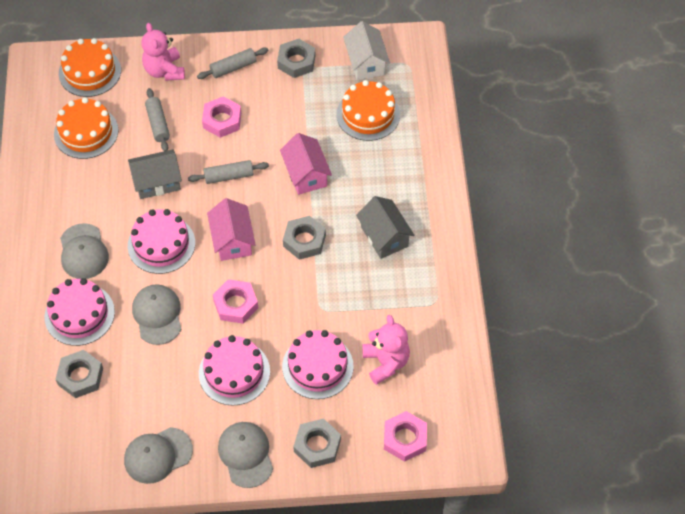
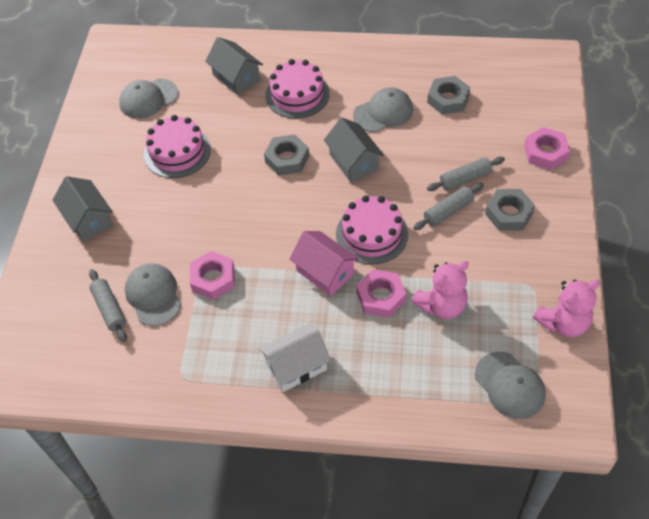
grey house: [128,149,182,199] [356,196,414,259] = 2 -> [52,176,113,242] [205,37,263,95] [324,118,384,183] = 3
grey nut: [55,350,103,398] [277,39,315,78] [283,216,326,260] [293,419,341,468] = 4 -> [264,134,309,176] [427,76,470,115] [485,189,535,231] = 3
orange cake: [54,97,118,159] [59,38,121,97] [337,80,400,141] = 3 -> none = 0
pink cake: [44,278,115,346] [128,209,195,274] [199,335,270,406] [282,330,354,399] = 4 -> [144,115,211,178] [266,59,330,119] [336,195,408,265] = 3
pink house: [207,198,256,261] [280,133,332,195] = 2 -> [290,231,359,296] = 1

